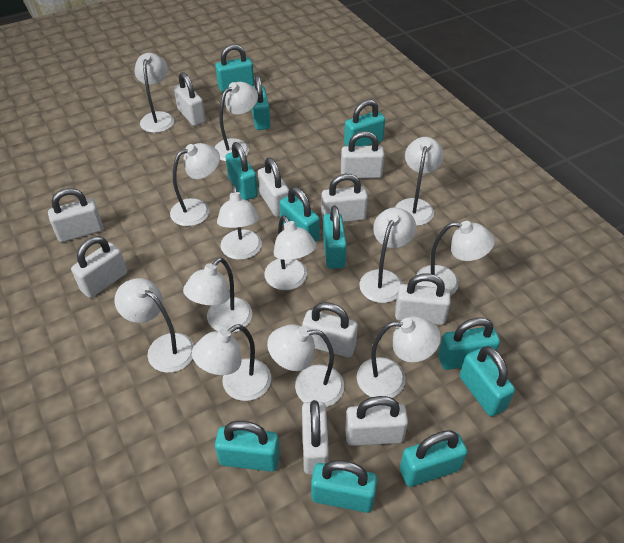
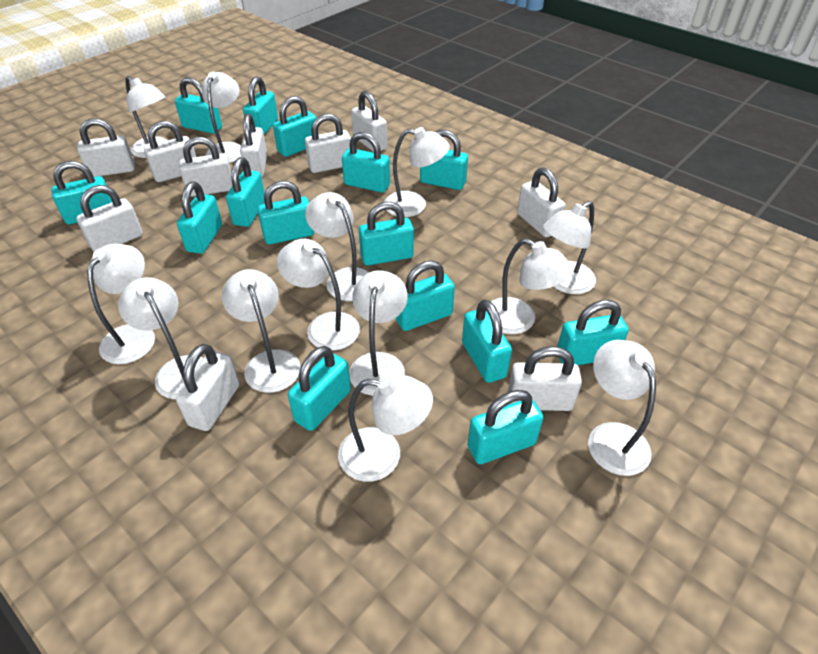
turquoise padlock: [215,44,254,92] [215,421,280,472] [226,142,258,200] [251,75,270,130] [280,187,320,242] [311,460,377,513] [323,206,347,269] [344,100,385,146] [400,430,468,487] [438,318,500,370] [460,346,515,416] = 11 -> [51,161,112,224] [175,77,222,134] [177,182,222,254] [226,157,265,227] [243,76,278,135] [258,181,314,245] [273,96,316,157] [288,346,351,431] [342,132,390,193] [359,202,414,266] [395,260,455,331] [420,130,468,190] [462,300,512,383] [468,390,543,464] [557,300,629,365] = 15

